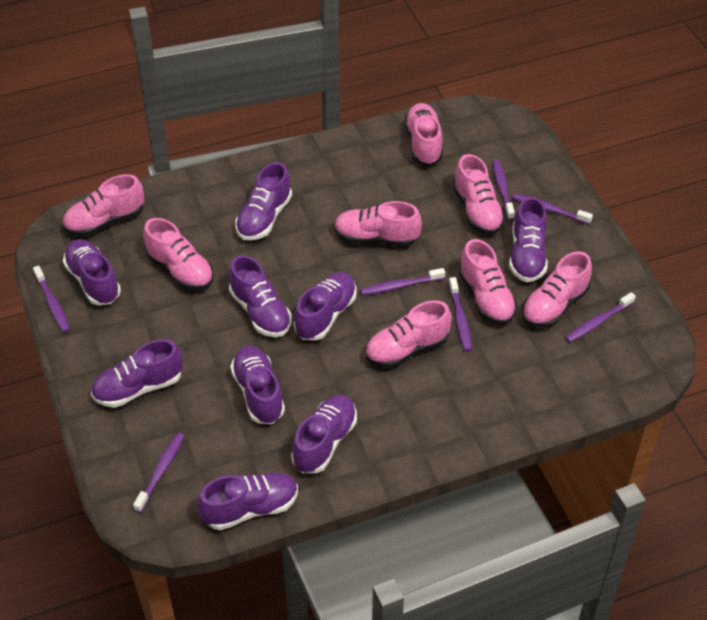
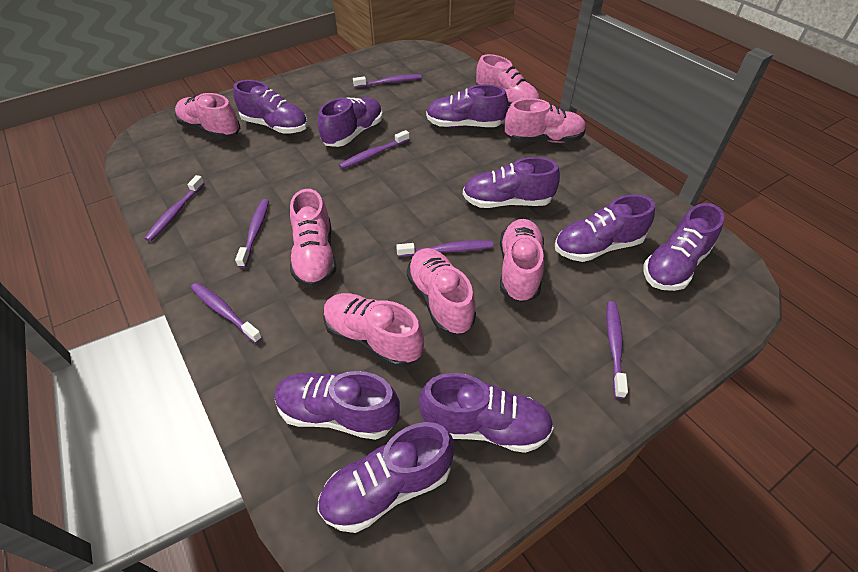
pink shoe: [62,174,144,236] [143,218,214,290] [334,201,422,246] [365,300,452,368] [404,103,443,166] [453,154,505,235] [459,239,517,325] [522,251,592,328] = 8 -> [175,93,240,139] [290,189,336,288] [323,293,424,368] [407,248,476,335] [476,54,539,107] [500,219,544,303] [505,98,586,143] = 7

